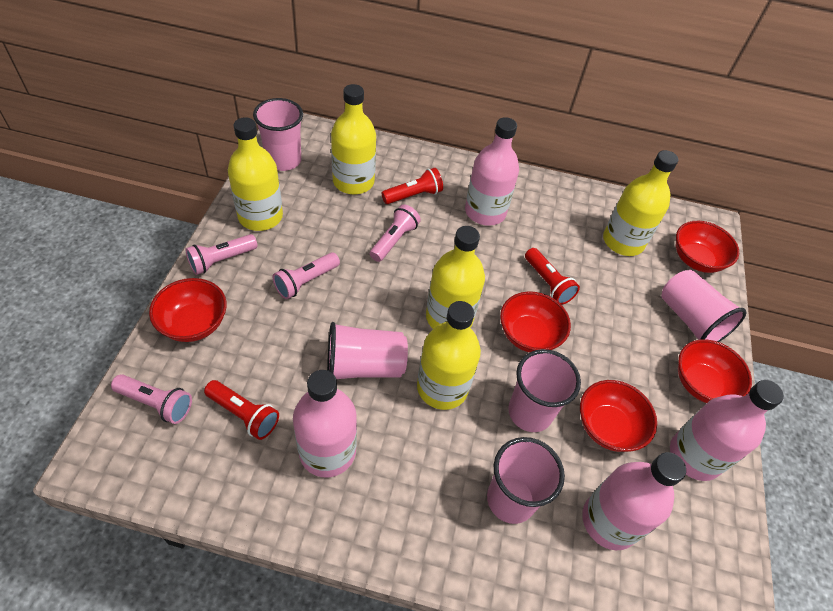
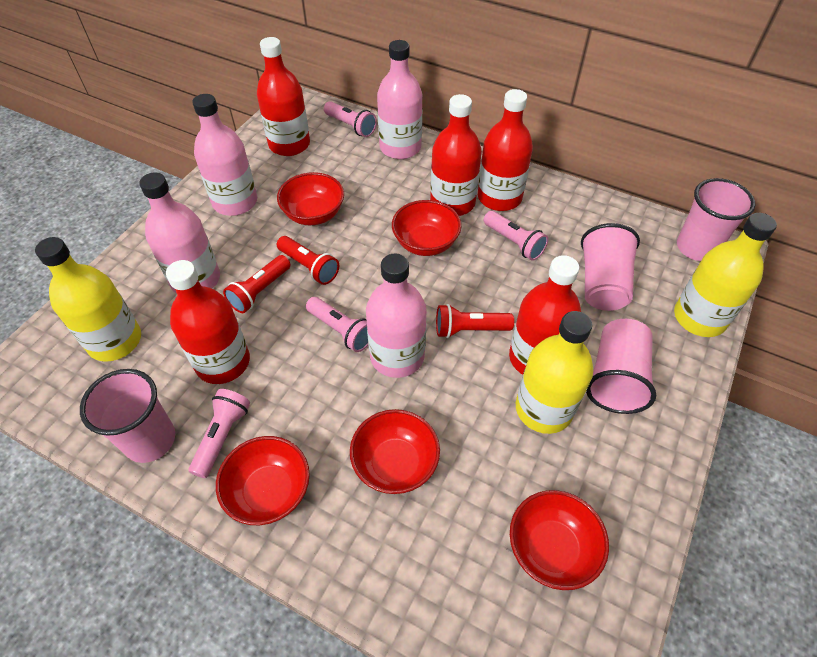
pink cup: [253,98,303,171] [327,322,408,379] [487,437,565,524] [508,349,581,432] [661,270,746,342] = 5 -> [80,369,175,463] [581,223,640,311] [586,319,656,414] [677,178,755,261] = 4
red bottle: none = 0 -> [166,260,250,384] [257,37,310,156] [430,94,482,216] [478,89,533,211] [509,255,581,375] = 5
yellow bottle: [228,117,283,231] [331,84,376,194] [417,301,481,410] [426,226,485,329] [603,150,678,256] = 5 -> [35,237,141,362] [516,311,593,434] [674,213,777,337] = 3

